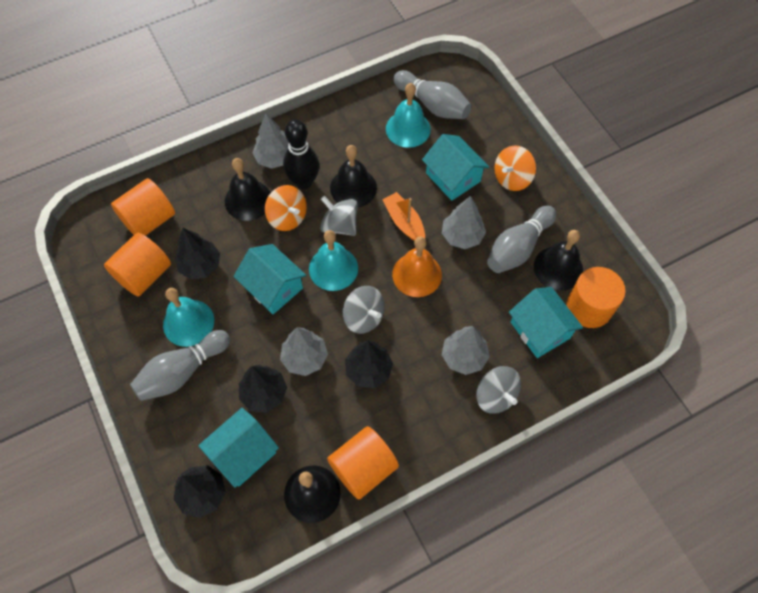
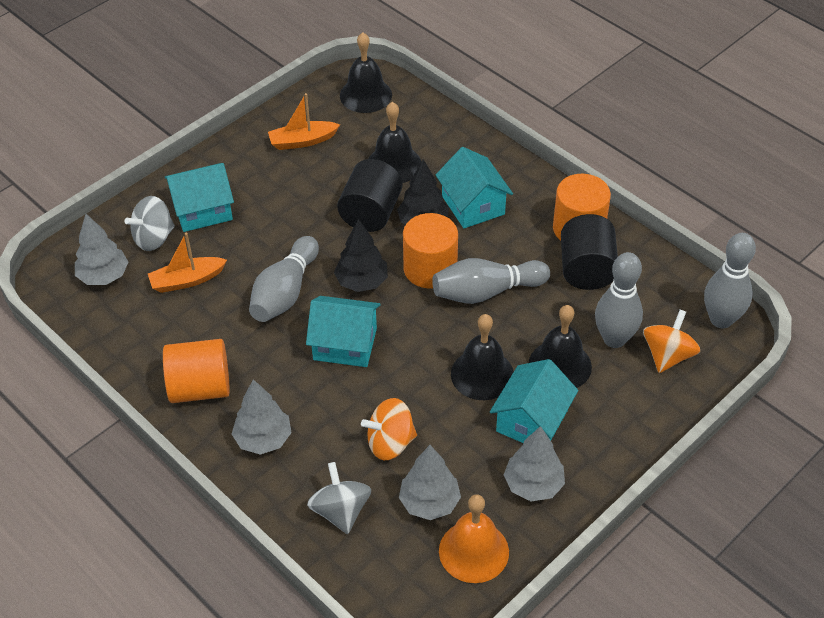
black bowling pin: [283,119,320,189] = 1 -> none = 0
black cylinder: none = 0 -> [337,159,402,232] [561,214,618,290] = 2
black tree: [174,465,226,518] [175,228,220,280] [239,365,287,413] [345,340,393,388] = 4 -> [334,219,388,292] [397,159,449,225] = 2
grey bowling pin: [130,330,230,401] [393,70,472,119] [487,205,556,273] = 3 -> [249,236,319,322] [432,258,550,304] [595,252,643,348] [704,233,756,328] = 4
grey spinning top: [320,196,358,236] [343,286,385,334] [476,366,521,414] = 3 -> [124,196,175,251] [307,462,371,534] = 2
orange boat: [382,192,425,241] = 1 -> [148,233,227,293] [268,93,340,150] = 2
orange cylinder: [104,233,171,297] [111,178,175,236] [327,426,399,500] [566,267,626,328] = 4 -> [163,339,230,403] [403,213,458,288] [553,174,611,241] = 3
turquoise bell: [163,288,214,347] [309,230,358,291] [386,83,431,148] = 3 -> none = 0

